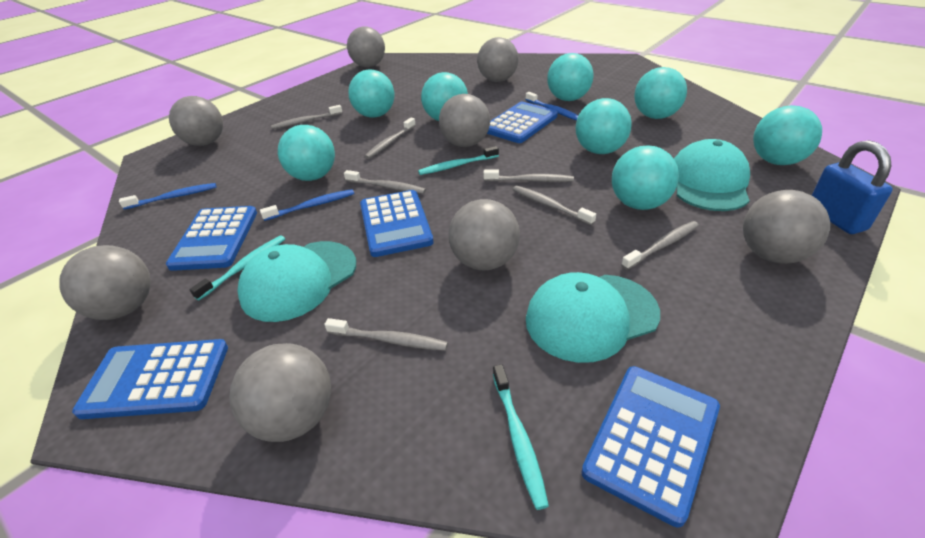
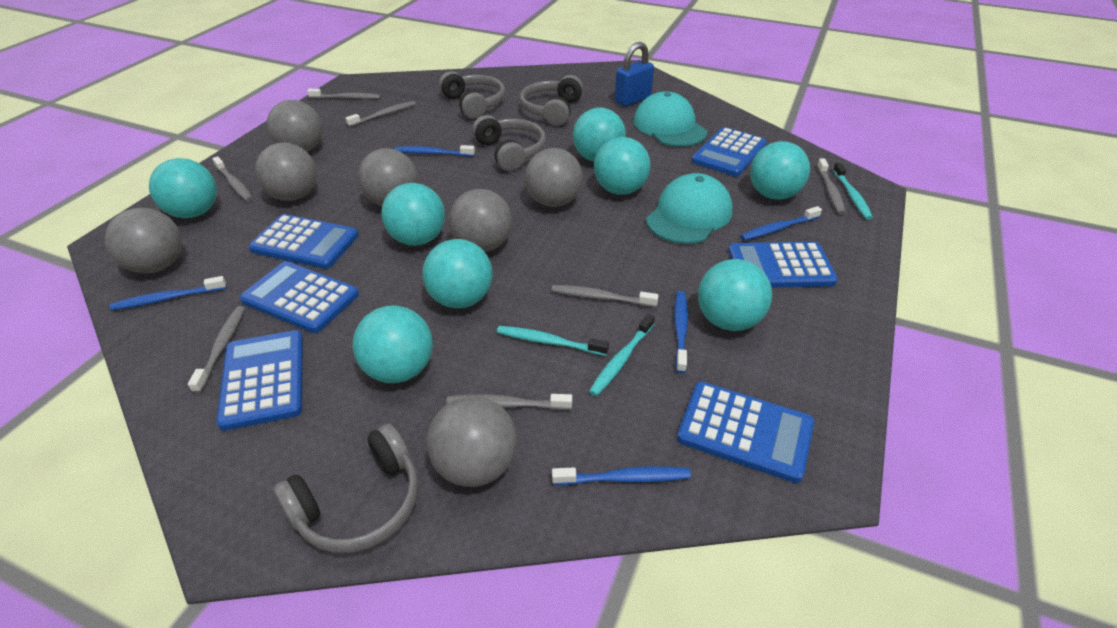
blue calculator: [72,339,228,419] [166,206,257,271] [360,190,434,257] [487,102,558,143] [581,366,720,527] = 5 -> [216,330,303,431] [240,261,359,333] [249,214,359,269] [677,382,814,483] [691,127,767,176] [728,242,838,288] = 6
blue toothbrush: [119,183,216,209] [260,189,354,221] [525,92,579,121] = 3 -> [109,276,227,310] [395,145,475,156] [552,467,691,485] [674,291,688,373] [740,206,822,241] = 5
grey ball: [59,245,151,320] [169,96,223,146] [230,343,331,442] [347,26,385,67] [439,94,490,147] [449,199,520,270] [477,37,519,82] [743,190,830,264] = 8 -> [105,208,182,273] [255,142,317,201] [267,100,322,152] [358,148,418,206] [427,396,517,487] [449,189,512,252] [525,148,583,207] = 7
grey headphones: none = 0 -> [273,424,419,553] [439,71,505,119] [472,115,546,171] [520,75,583,126] = 4
turquoise cap: [237,241,356,322] [526,272,660,363] [674,139,750,211] = 3 -> [633,91,707,147] [646,173,732,244] = 2

